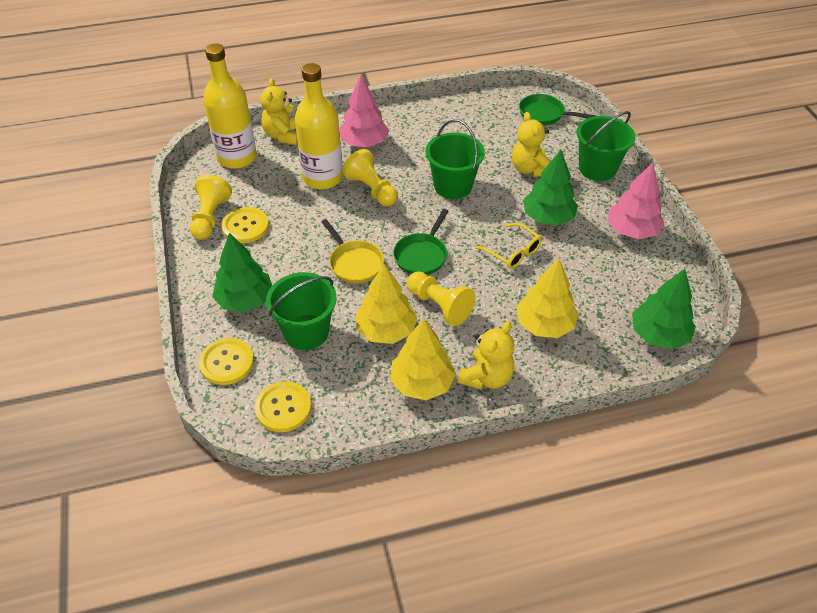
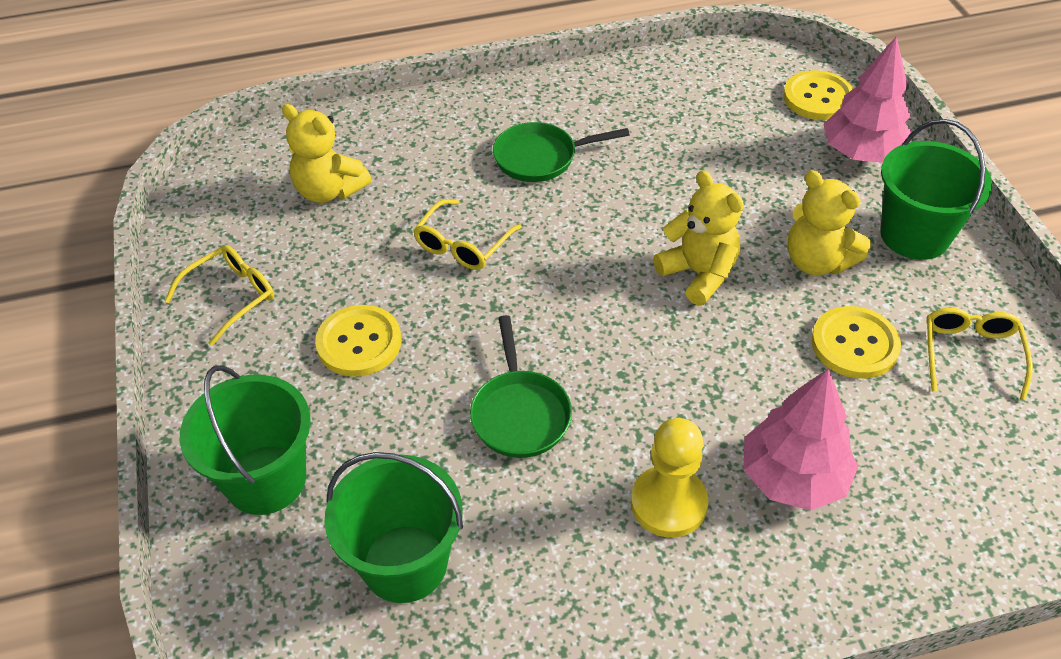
green tree: [212,233,272,312] [523,150,578,225] [632,269,696,349] = 3 -> none = 0
yellow bottle: [203,43,257,169] [295,63,343,189] = 2 -> none = 0
yellow glasses: [475,223,542,269] = 1 -> [164,245,274,346] [413,199,522,270] [926,308,1033,401] = 3
yellow pan: [321,219,384,283] = 1 -> none = 0
yellow pawn: [190,175,232,240] [342,149,398,206] [407,272,476,326] = 3 -> [631,418,709,538] = 1
yellow tree: [356,264,418,344] [390,318,456,400] [516,258,578,338] = 3 -> none = 0

